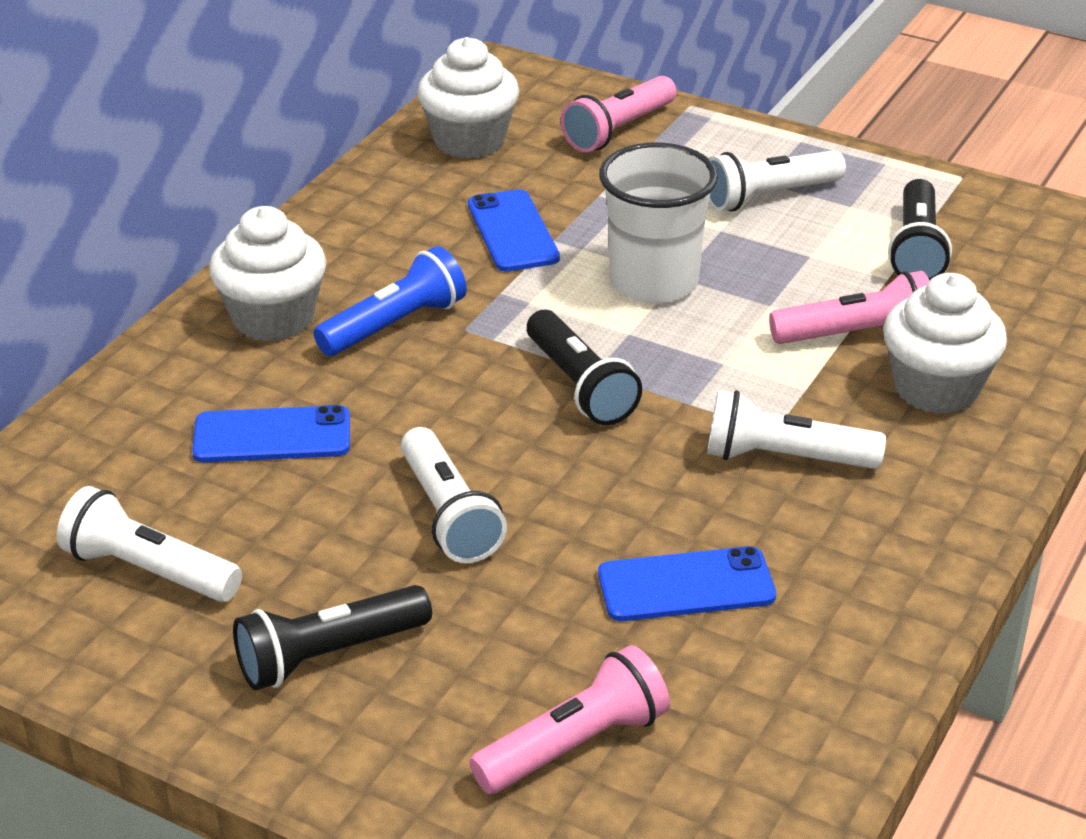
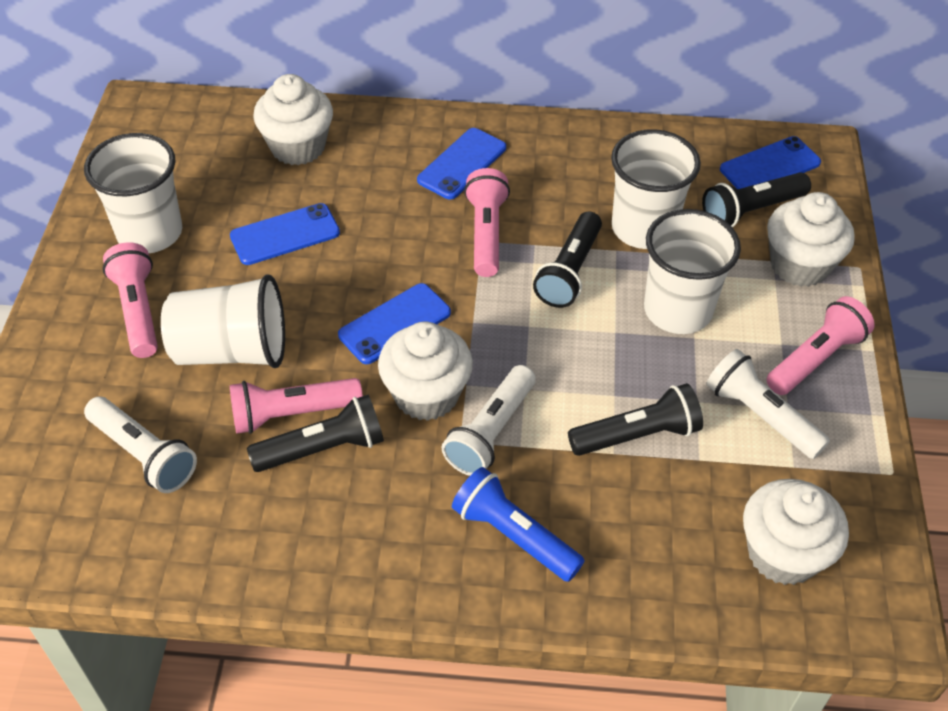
black flashlight: [233,585,432,690] [527,310,642,425] [888,179,952,281] = 3 -> [247,395,384,472] [533,211,602,308] [568,383,703,456] [702,172,811,227] = 4
blue phone: [192,405,350,462] [468,189,560,272] [598,546,776,621] = 3 -> [230,203,340,265] [338,283,451,364] [417,128,506,199] [720,136,821,189] = 4
pink flashlight: [469,645,670,794] [561,76,676,152] [769,271,929,344] = 3 -> [103,243,158,358] [230,378,363,434] [464,168,510,277] [767,296,875,395] = 4
white cup: [599,142,718,303] = 1 -> [84,133,182,253] [161,274,285,368] [611,129,701,249] [644,209,741,334] = 4
white cupcake: [209,206,326,341] [417,37,519,159] [883,273,1007,414] = 3 -> [253,74,333,165] [378,321,473,421] [743,479,849,585] [767,192,855,287] = 4
white flashlight: [57,486,242,602] [401,427,507,563] [707,390,886,469] [708,150,846,211] = 4 -> [84,397,197,493] [442,365,536,476] [706,349,830,459] = 3

